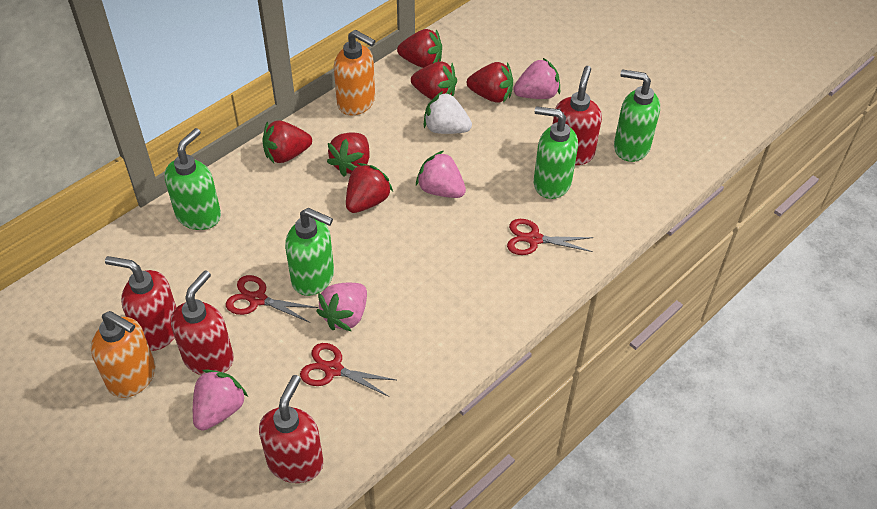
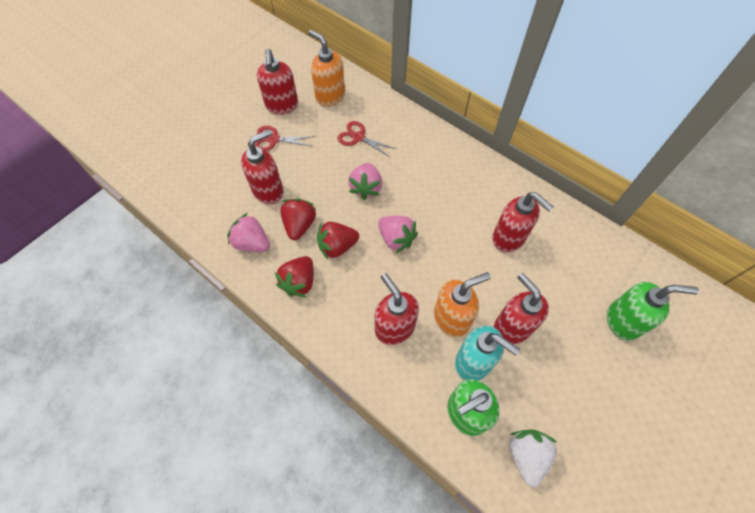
green soap dispenser: [164,128,221,230] [285,208,334,296] [534,106,578,199] [614,69,660,162] = 4 -> [447,379,500,436] [607,282,699,341] = 2
pink strawberry: [193,369,248,431] [316,283,367,331] [416,151,466,198] [513,58,560,99] = 4 -> [227,213,270,252] [348,163,382,200] [378,216,418,253] = 3
red scissors: [226,275,318,323] [300,343,396,397] [507,219,593,255] = 3 -> [255,126,315,151] [337,121,397,158] = 2
red soap dispenser: [105,256,177,351] [171,270,234,375] [259,375,323,483] [553,66,602,165] = 4 -> [241,129,284,204] [257,49,298,114] [375,273,419,345] [492,192,553,252] [494,273,549,344] = 5
red strawberry: [262,121,312,163] [327,132,370,176] [346,163,393,213] [397,29,442,68] [411,61,457,100] [467,62,513,103] = 6 -> [275,256,314,297] [280,199,317,240] [317,222,359,259] = 3
turquoise soap dispenser: none = 0 -> [455,326,520,381] = 1

